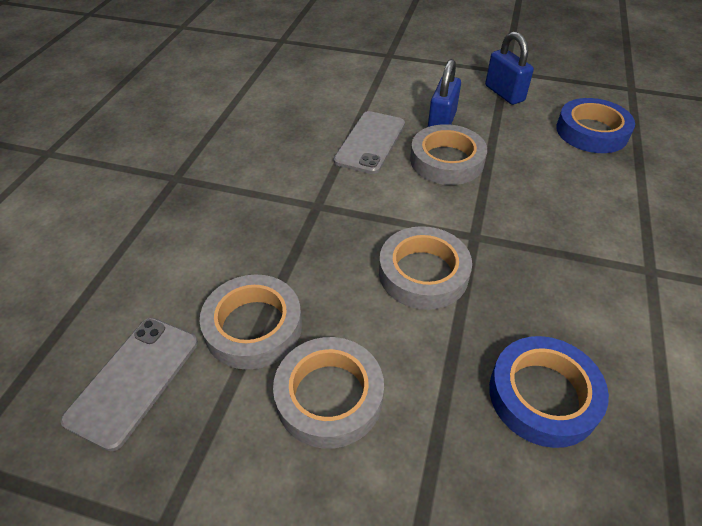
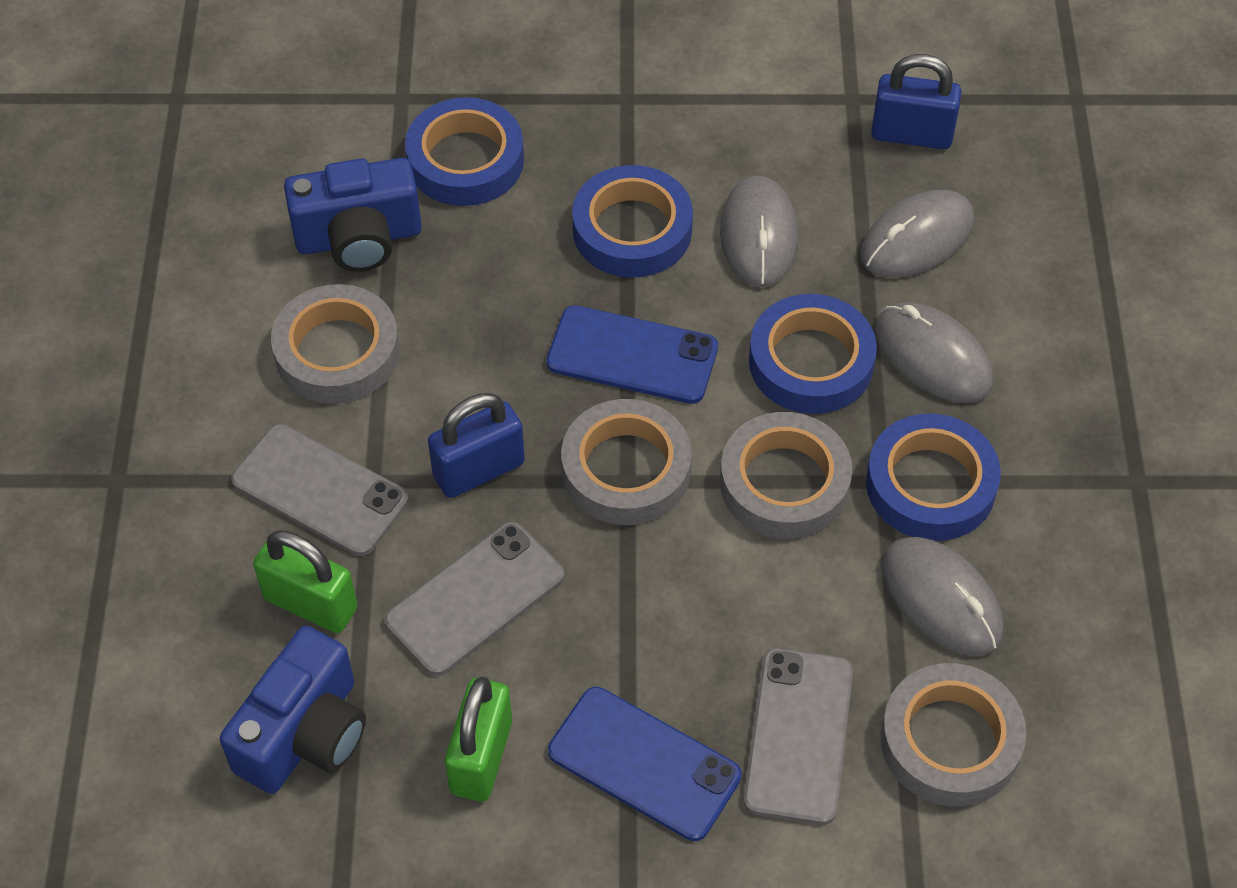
blue camera: none = 0 -> [220,626,366,794] [284,158,422,272] = 2
blue phone: none = 0 -> [547,305,718,404] [548,687,742,841] = 2
blue tape: [489,336,609,448] [556,98,635,153] = 2 -> [405,97,524,206] [572,165,693,278] [749,294,877,414] [866,413,1001,541] = 4
green padlock: none = 0 -> [253,530,357,633] [445,677,512,802] = 2
grey mouse: none = 0 -> [720,176,798,287] [860,190,974,277] [875,302,993,403] [882,537,1004,656] = 4
grey phone: [60,318,198,451] [334,111,405,174] = 2 -> [231,424,409,556] [385,522,564,676] [743,648,853,825] = 3

